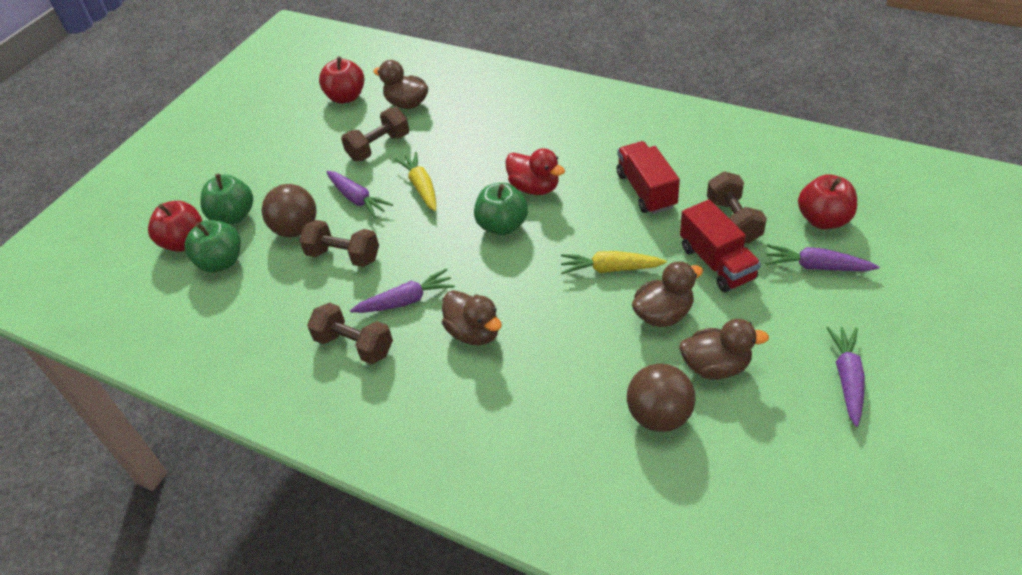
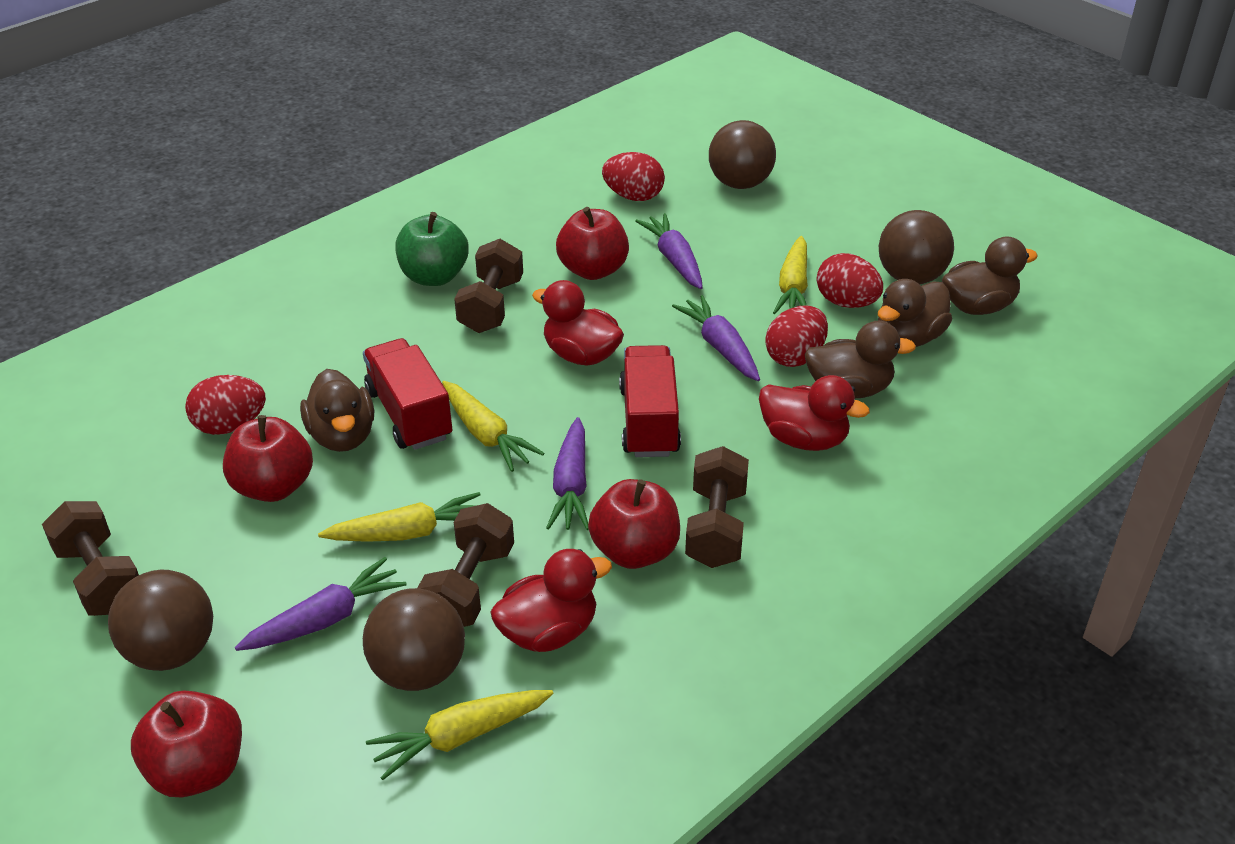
brown ball: [262,184,316,237] [627,364,696,432] = 2 -> [108,570,213,671] [363,588,465,691] [709,120,776,189] [879,210,954,284] = 4
green apple: [185,220,241,272] [200,174,253,224] [474,183,528,235] = 3 -> [395,212,469,286] = 1
red apple: [148,201,202,252] [319,56,364,104] [798,174,857,229] = 3 -> [131,691,242,797] [223,415,313,502] [556,207,629,280] [588,479,680,569] = 4
red duck: [505,148,565,195] = 1 -> [491,549,612,652] [532,280,624,366] [759,375,870,451] = 3
red egg: none = 0 -> [185,375,266,435] [602,152,665,201] [765,306,828,367] [817,253,883,308] = 4
yellow carrot: [395,152,436,211] [561,251,667,274] = 2 -> [318,492,481,542] [366,690,553,780] [442,381,544,472] [773,236,808,314] = 4

